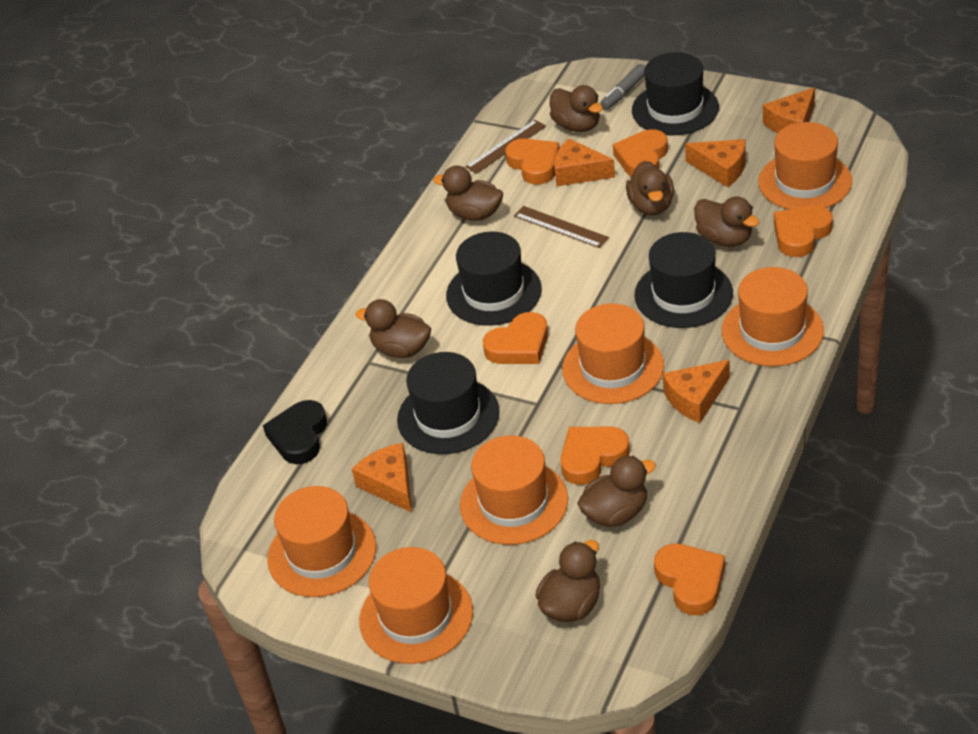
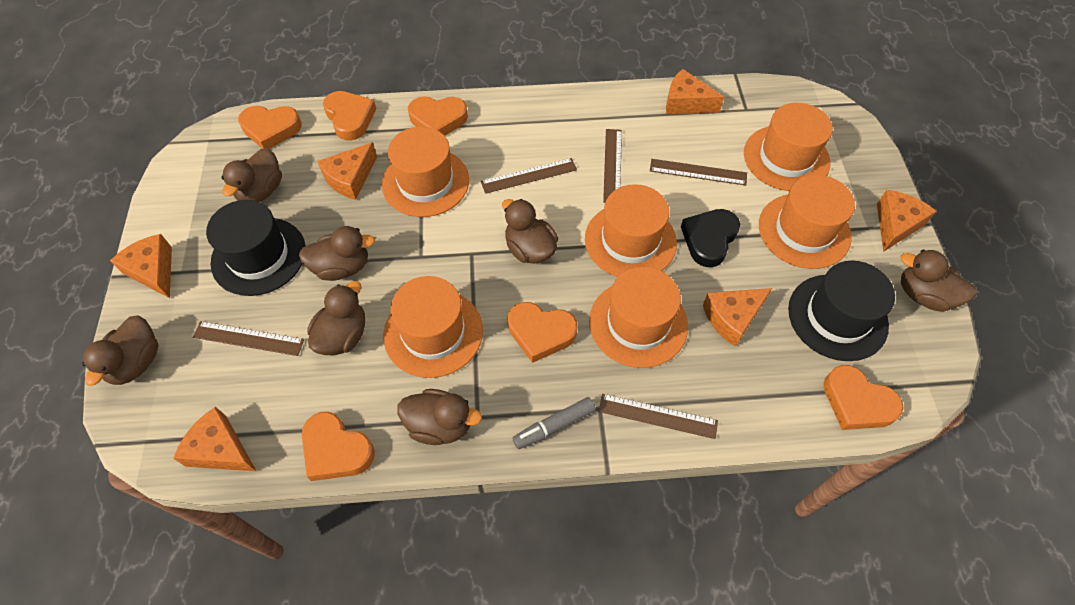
black hat: [397,352,500,454] [446,232,542,326] [632,52,719,136] [635,232,733,328] = 4 -> [206,200,305,296] [788,261,895,361] = 2
brown ruler: [465,120,546,174] [514,206,609,248] = 2 -> [193,321,304,356] [481,158,577,194] [598,394,718,439] [603,129,622,203] [650,159,747,186] = 5
orange cheese: [352,443,412,513] [554,138,615,187] [663,360,730,423] [685,139,745,187] [763,87,815,133] = 5 -> [110,234,172,298] [173,407,256,471] [317,142,377,200] [666,69,724,114] [703,288,772,347] [877,190,936,252] = 6

